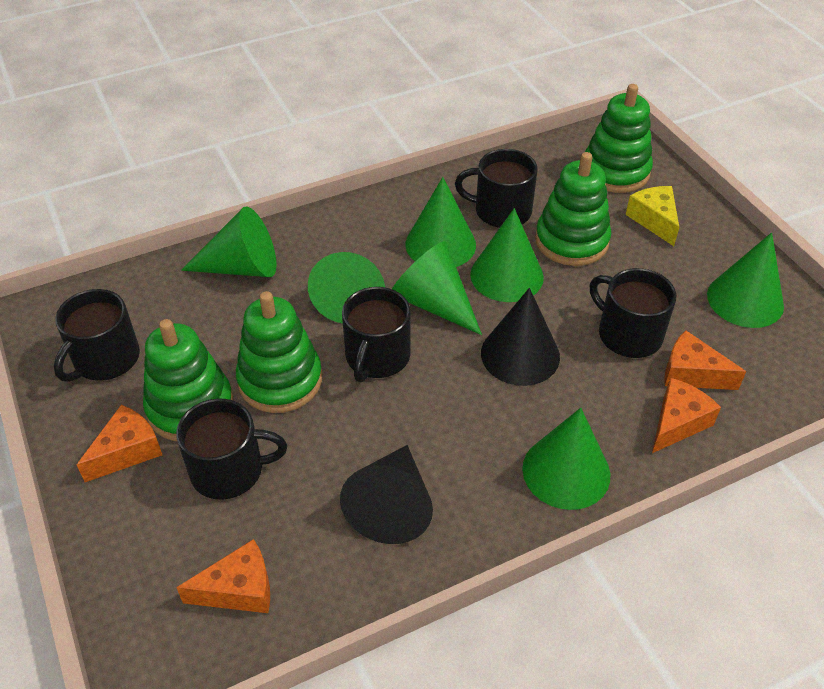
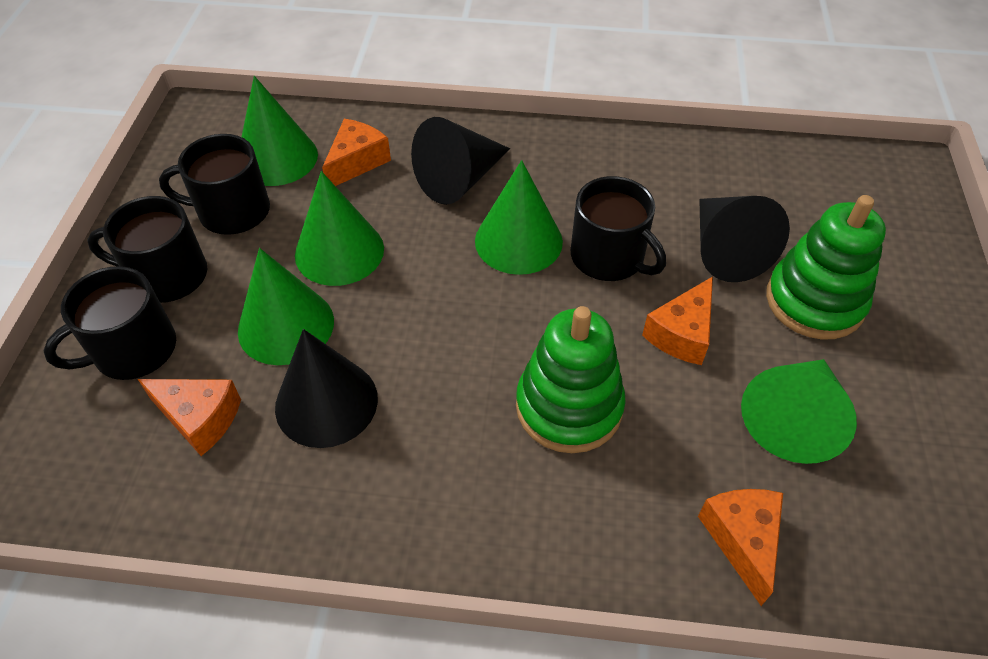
black cone: [340,445,433,544] [481,288,560,386] = 2 -> [275,329,378,448] [411,117,510,205] [699,196,790,282] = 3
black mug: [54,289,140,382] [176,398,287,500] [342,287,410,382] [455,149,537,228] [590,268,676,358] = 5 -> [43,266,176,380] [87,196,207,303] [159,134,270,235] [571,176,666,281] = 4
green cone: [181,206,277,277] [308,252,385,324] [392,241,482,335] [405,177,476,267] [470,208,544,302] [522,408,610,510] [707,232,784,328] = 7 -> [238,248,334,365] [242,76,318,186] [295,171,384,286] [475,160,563,275] [741,359,857,464] = 5
green stacking toy: [143,319,233,441] [236,291,322,413] [535,152,611,266] [585,84,653,193] = 4 -> [516,306,626,453] [766,195,886,340] = 2
yellow cheese: [626,186,679,246] = 1 -> none = 0

